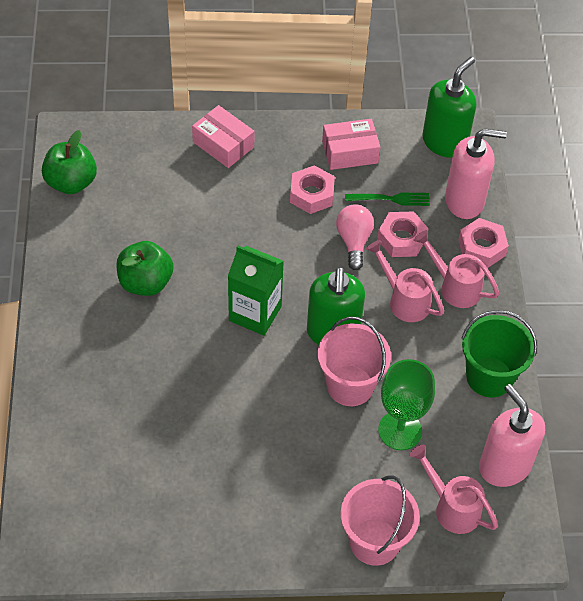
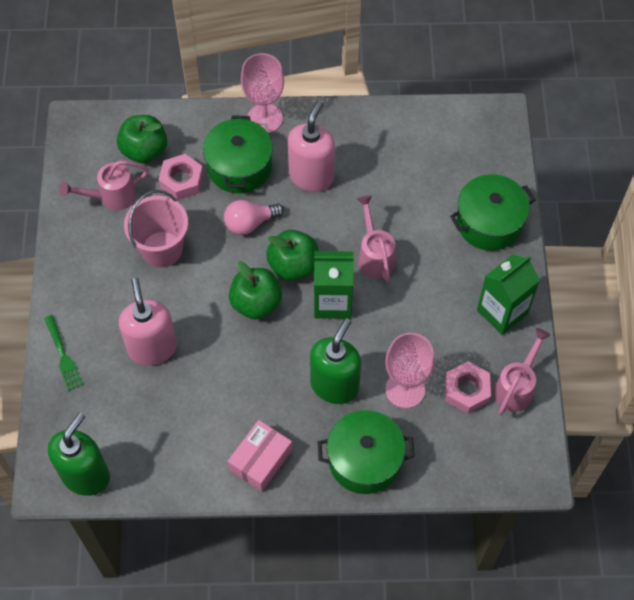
green apple: [42,130,97,194] [116,241,173,296] = 2 -> [117,115,167,163] [229,261,282,320] [266,230,318,281] = 3
green bucket: [461,310,537,397] = 1 -> none = 0
green carton: [228,246,284,336] = 1 -> [314,251,354,319] [477,255,540,335] = 2
green goblet: [378,359,435,450] = 1 -> none = 0
green pot: none = 0 -> [203,115,273,193] [318,410,415,494] [450,174,536,251] = 3
pink box: [192,105,254,168] [322,119,380,170] = 2 -> [228,420,292,492] = 1
pink bucket: [318,316,391,406] [340,476,420,566] = 2 -> [124,190,188,268] = 1
pink goblet: none = 0 -> [241,53,284,133] [385,333,435,408] = 2
pink nut: [290,165,335,214] [377,211,429,257] [458,218,509,268] = 3 -> [159,154,203,200] [445,361,491,414] = 2

